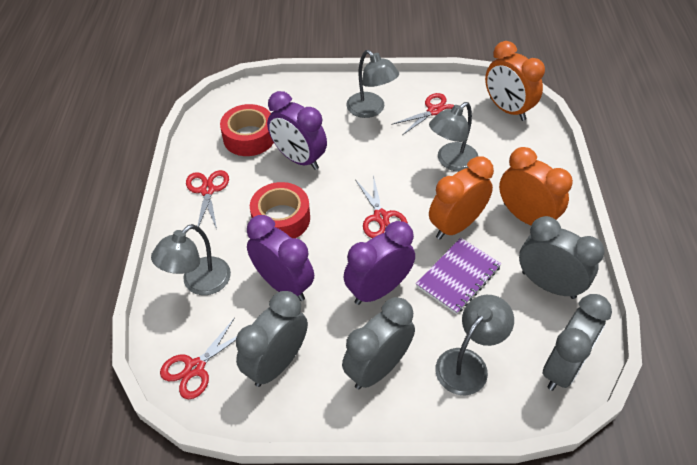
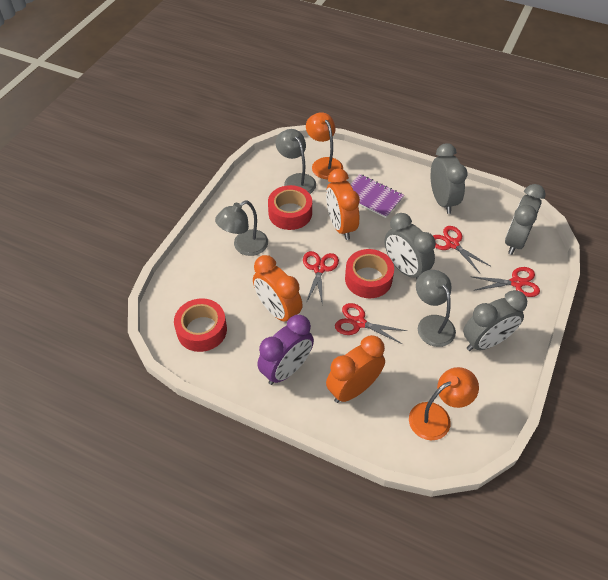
grey lamp: [151,224,231,295] [346,50,399,118] [429,102,479,172] [435,295,514,395] = 4 -> [215,201,268,256] [275,129,316,194] [416,270,456,347] = 3
orange lamp: none = 0 -> [306,112,343,179] [409,367,479,440] = 2
purple clock: [247,215,314,301] [267,91,327,170] [344,221,415,305] = 3 -> [258,315,314,385] = 1
red tape: [220,104,274,156] [250,182,310,238] = 2 -> [174,298,227,352] [268,185,312,230] [345,249,394,298] = 3

